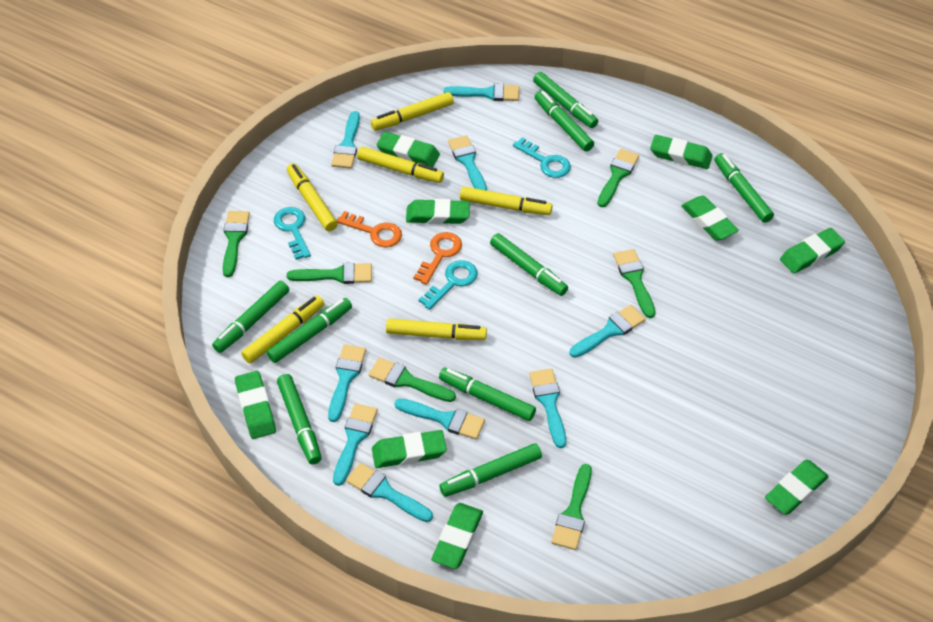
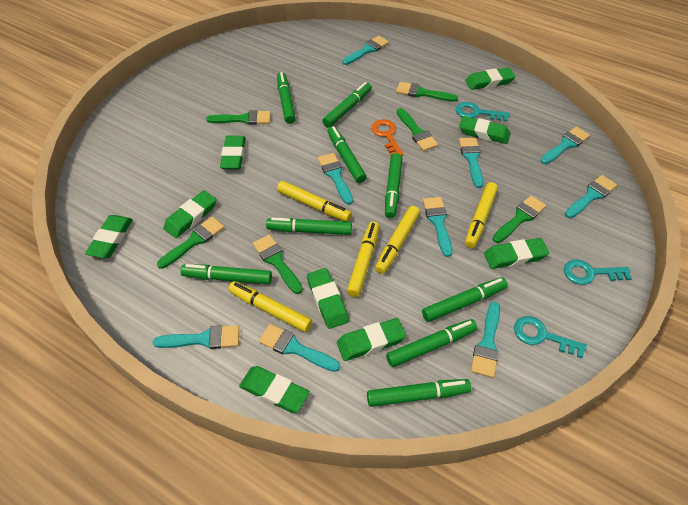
orange key: [336,211,402,247] [413,232,462,285] = 2 -> [371,119,404,156] = 1
yellow marker: [241,295,324,364] [287,163,338,231] [357,146,444,183] [371,92,454,131] [386,319,487,340] [460,187,552,215] = 6 -> [228,281,312,332] [277,181,352,222] [347,221,379,297] [375,206,420,274] [465,182,498,248] = 5

